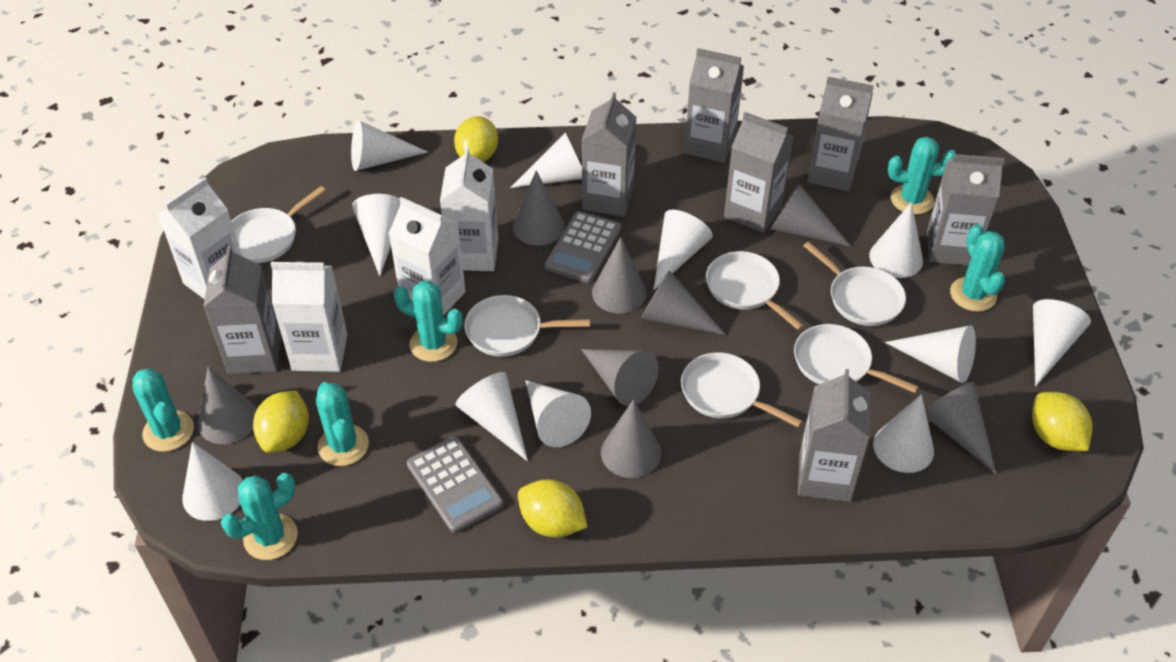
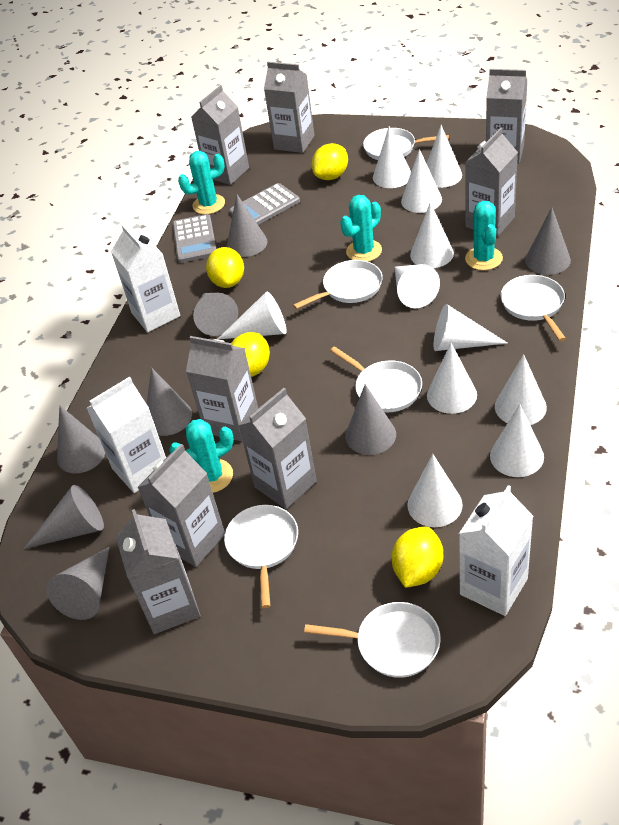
grey carton: [204,246,281,374] [582,92,636,216] [684,48,744,163] [724,112,794,233] [798,369,870,502] [807,77,874,191] [927,154,1004,266] = 7 -> [116,509,201,634] [138,444,225,567] [186,336,258,442] [191,85,249,185] [238,388,317,509] [264,62,314,153] [465,127,518,237] [486,69,527,163] = 8
turquoise cactus: [132,368,194,452] [221,473,298,560] [316,382,369,466] [393,281,463,362] [888,137,956,215] [950,224,1005,312] = 6 -> [169,419,234,493] [178,151,225,214] [340,195,382,262] [465,201,503,270] = 4
white carton: [158,177,242,299] [271,261,347,372] [389,197,466,316] [440,147,498,271] = 4 -> [87,377,166,493] [111,224,180,332] [459,485,533,616] = 3

